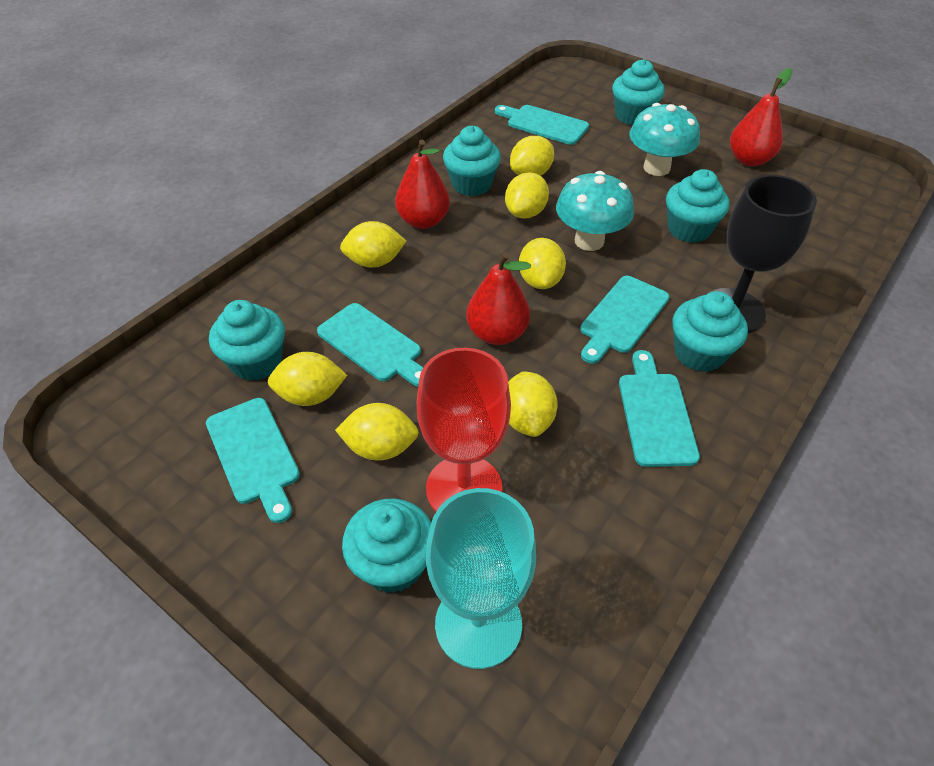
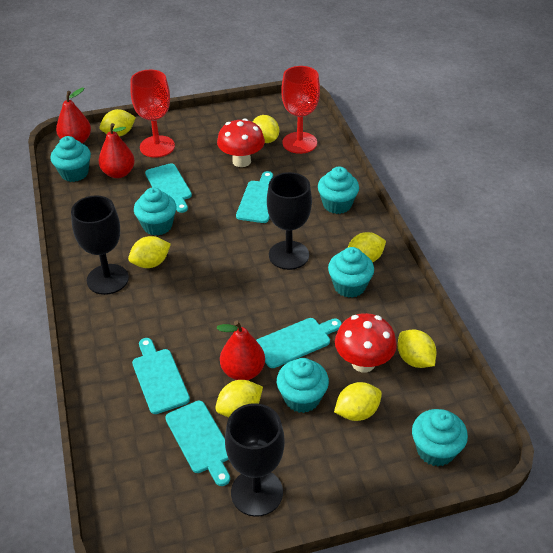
black goblet: [709,175,817,333] = 1 -> [71,195,129,295] [225,403,285,517] [267,172,312,270] = 3
red goblet: [417,348,511,511] = 1 -> [130,70,175,158] [281,66,320,154] = 2
red mushroom: none = 0 -> [217,118,265,167] [335,313,397,372] = 2
turquoise goblet: [426,488,536,669] = 1 -> none = 0
turquoise mushroom: [556,171,634,251] [629,103,700,176] = 2 -> none = 0

